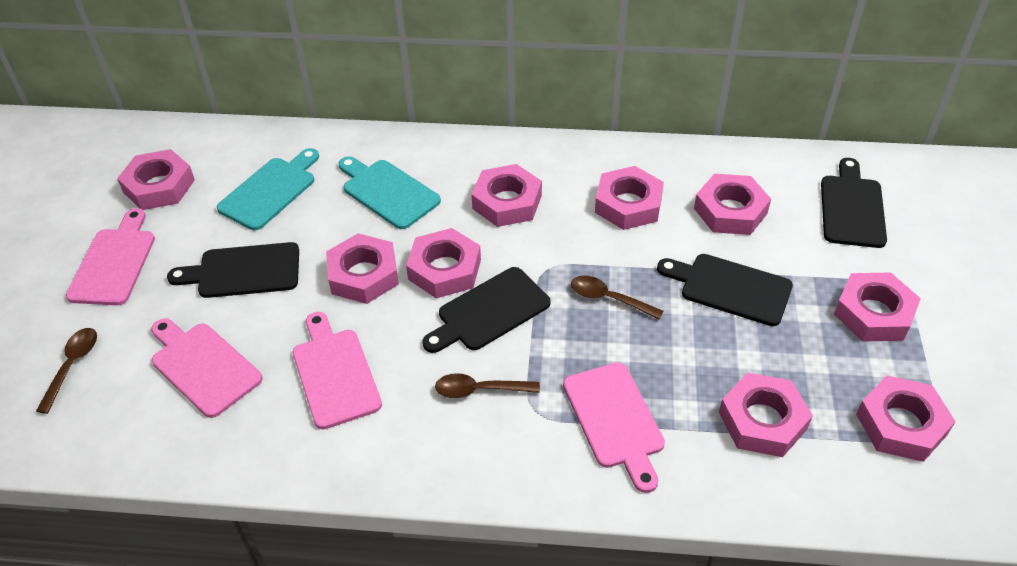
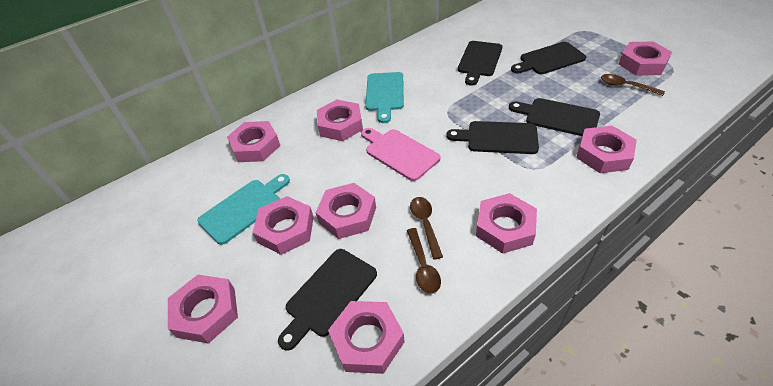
black cutting board: [167,242,299,298] [422,267,551,353] [657,254,793,326] [821,158,887,248] = 4 -> [278,249,377,351] [446,121,539,154] [458,41,502,86] [509,98,600,136] [511,42,586,74] = 5
pink cutting board: [66,208,155,305] [151,318,263,418] [293,312,382,429] [563,362,665,493] = 4 -> [361,128,440,181] = 1

